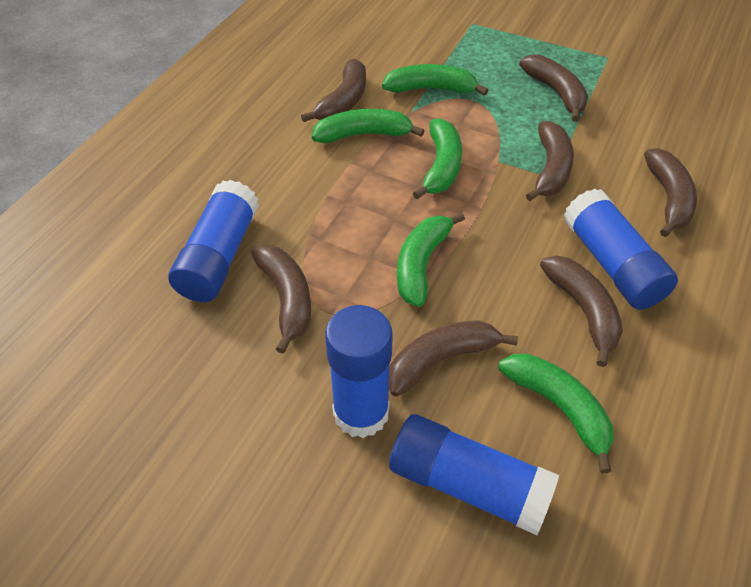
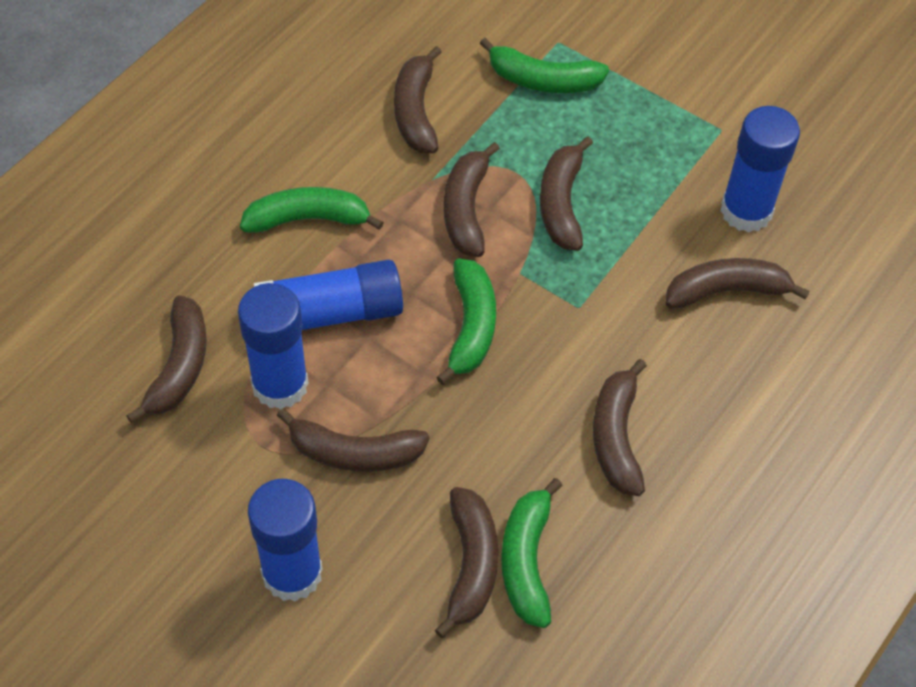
brown banana: [251,245,311,354] [301,59,366,122] [389,320,518,396] [519,54,588,122] [526,121,574,201] [540,256,623,367] [644,148,697,237] = 7 -> [126,296,207,423] [277,408,430,472] [394,46,442,153] [435,487,498,638] [444,142,500,257] [540,136,593,251] [593,359,647,496] [666,258,810,308] = 8
green banana: [312,109,425,143] [382,64,488,96] [397,212,465,307] [413,118,462,199] [498,354,614,473] = 5 -> [240,187,384,233] [436,258,496,385] [480,38,609,93] [501,478,563,628] = 4

